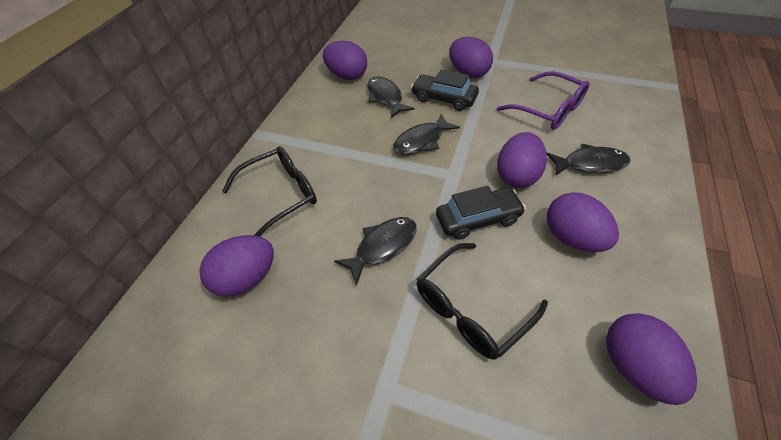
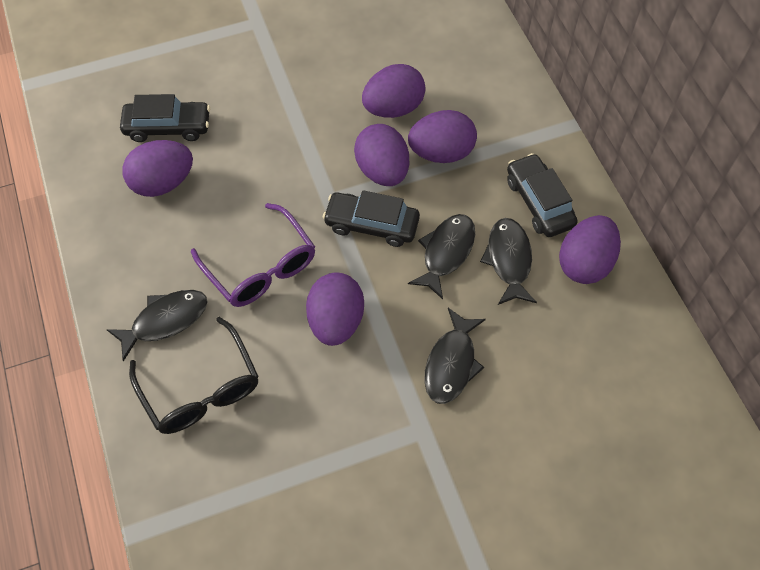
black car: [411,69,479,111] [436,186,526,240] = 2 -> [120,94,210,142] [323,190,420,247] [507,153,578,237] = 3
black glasses: [222,146,317,236] [417,243,548,360] = 2 -> [129,317,259,434] = 1

